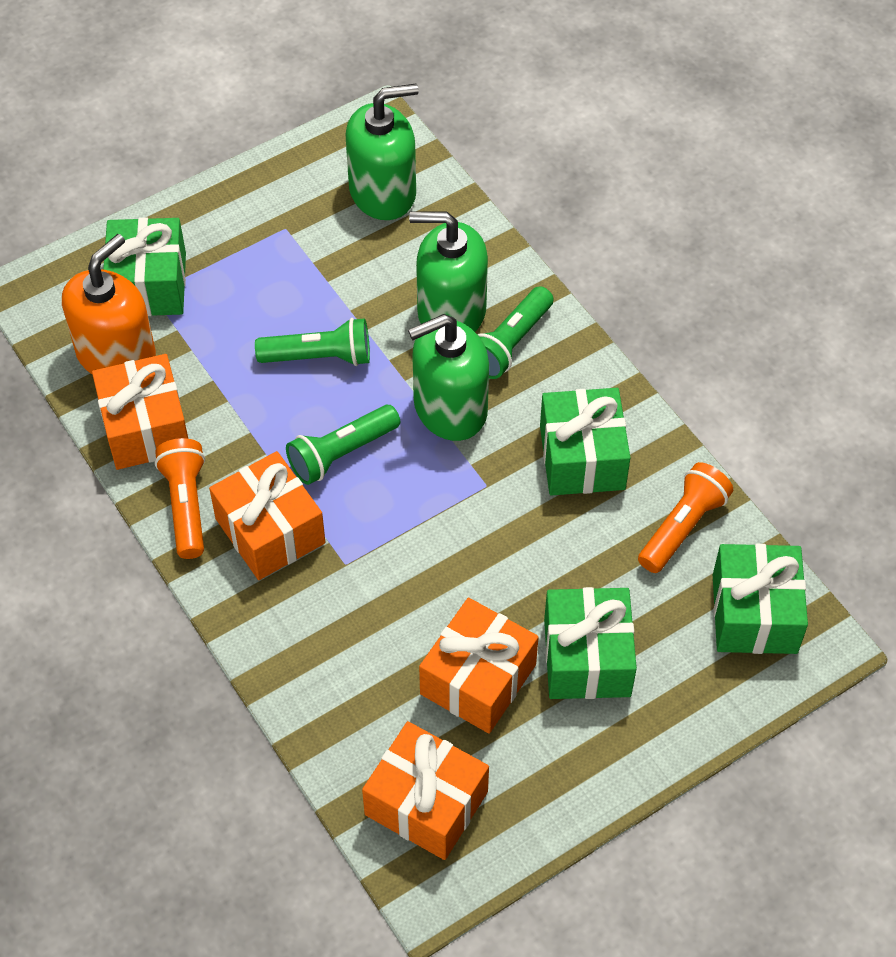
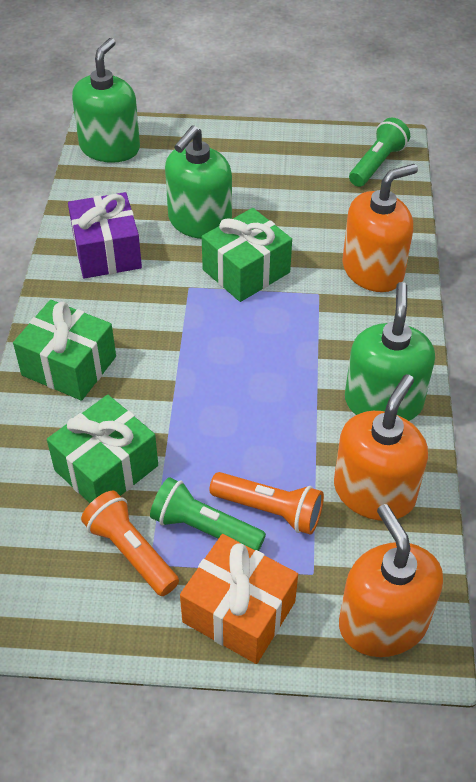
green flashlight: [255,318,370,366] [286,405,400,485] [477,286,553,379] = 3 -> [150,477,266,551] [349,118,410,187] = 2
green gift: [103,217,186,316] [540,388,631,496] [544,587,637,699] [713,544,808,654] = 4 -> [13,300,116,401] [47,395,158,503] [202,208,292,302] = 3
orange gift: [92,354,188,470] [209,451,325,580] [362,721,489,860] [419,598,539,734] = 4 -> [180,534,298,664] = 1
orange soap dispenser: [62,234,156,374] = 1 -> [334,374,428,521] [339,504,443,657] [342,164,418,292] = 3
purple gift: none = 0 -> [68,192,142,279] = 1

